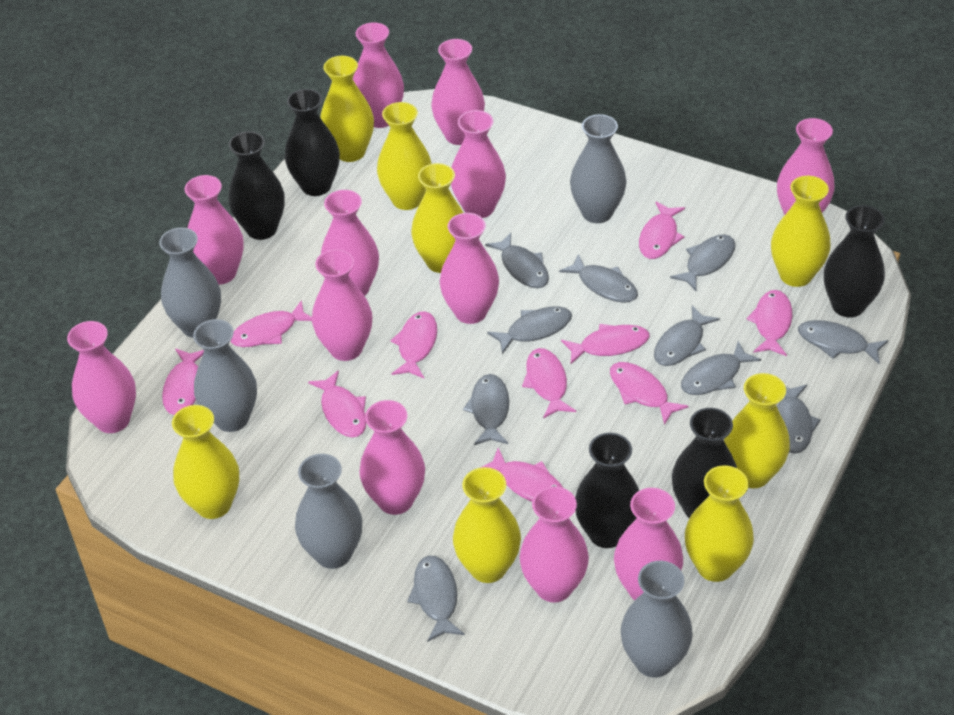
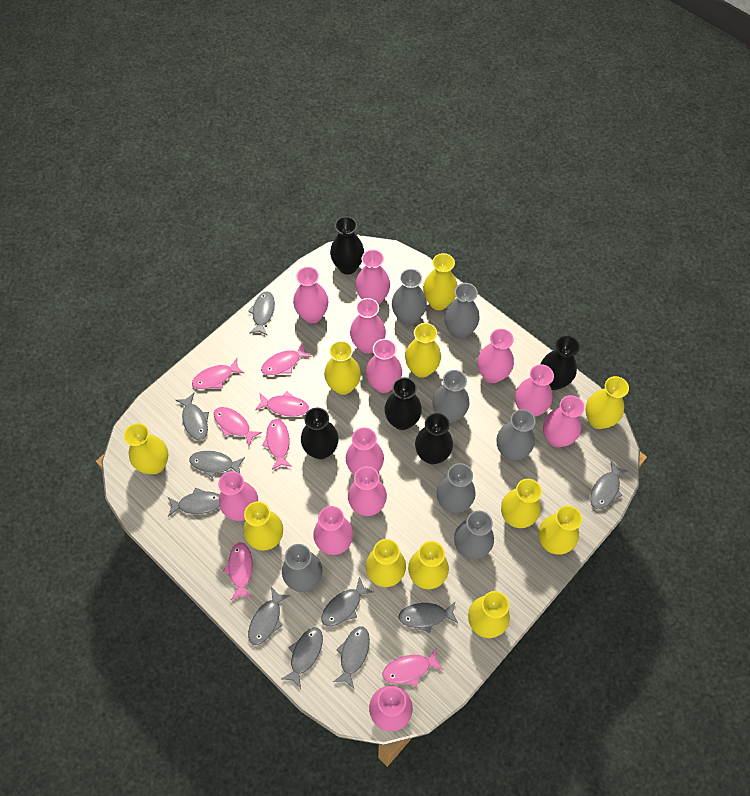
grey vase: [159,227,221,338] [193,319,257,432] [295,454,362,569] [570,114,627,223] [621,561,693,678] = 5 -> [282,544,323,592] [392,269,427,325] [432,370,470,423] [436,463,476,513] [444,283,480,339] [454,511,494,560] [497,409,536,461] = 7
pink fish: [162,349,204,415] [231,300,312,347] [308,370,366,438] [391,311,437,378] [480,448,563,502] [522,348,576,419] [561,324,650,364] [610,362,689,425] [639,201,685,259] [746,290,792,356] = 10 -> [192,358,244,389] [214,407,262,446] [223,542,253,600] [255,391,309,416] [261,343,312,375] [262,419,292,470] [382,648,444,686] = 7
yellow vase: [172,405,239,519] [320,56,374,162] [377,102,432,210] [411,163,464,273] [453,467,521,583] [685,465,754,582] [724,373,790,488] [771,176,831,287] = 8 -> [124,423,168,474] [243,501,283,551] [324,341,361,395] [366,539,406,587] [405,323,441,378] [408,541,449,589] [423,253,458,310] [468,591,510,638] [501,479,542,528] [538,506,582,555] [585,376,629,429] = 11

